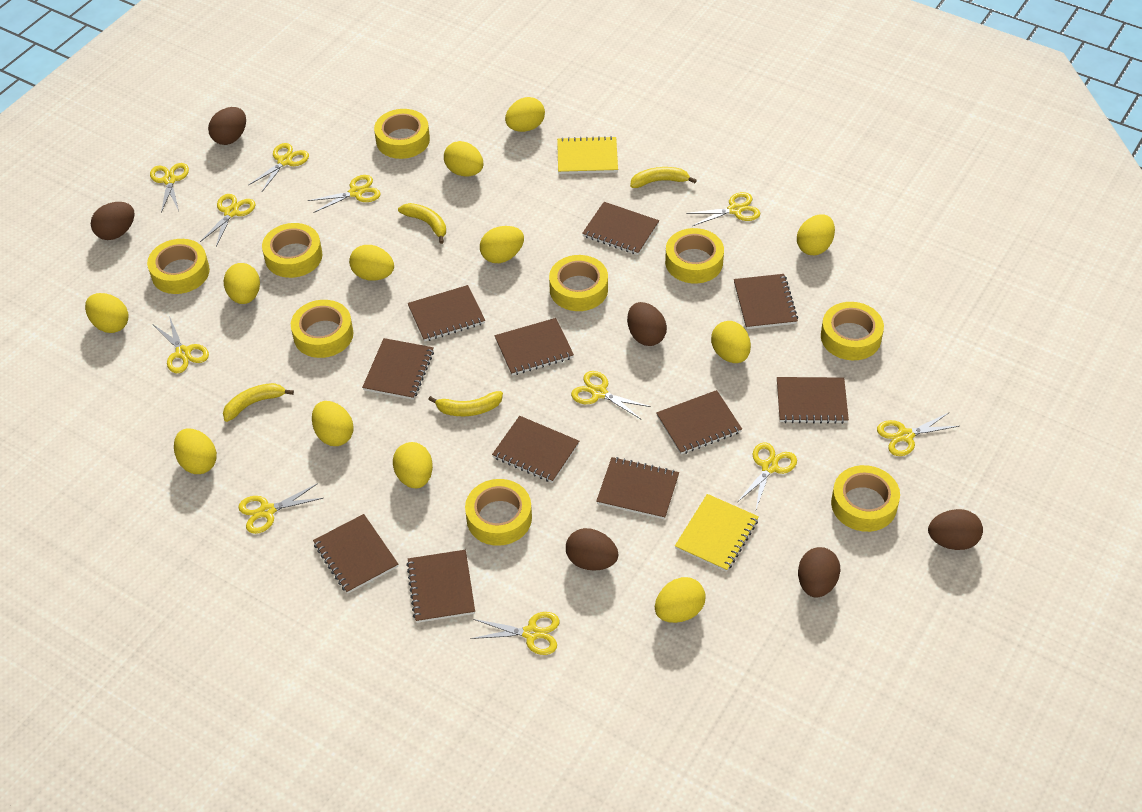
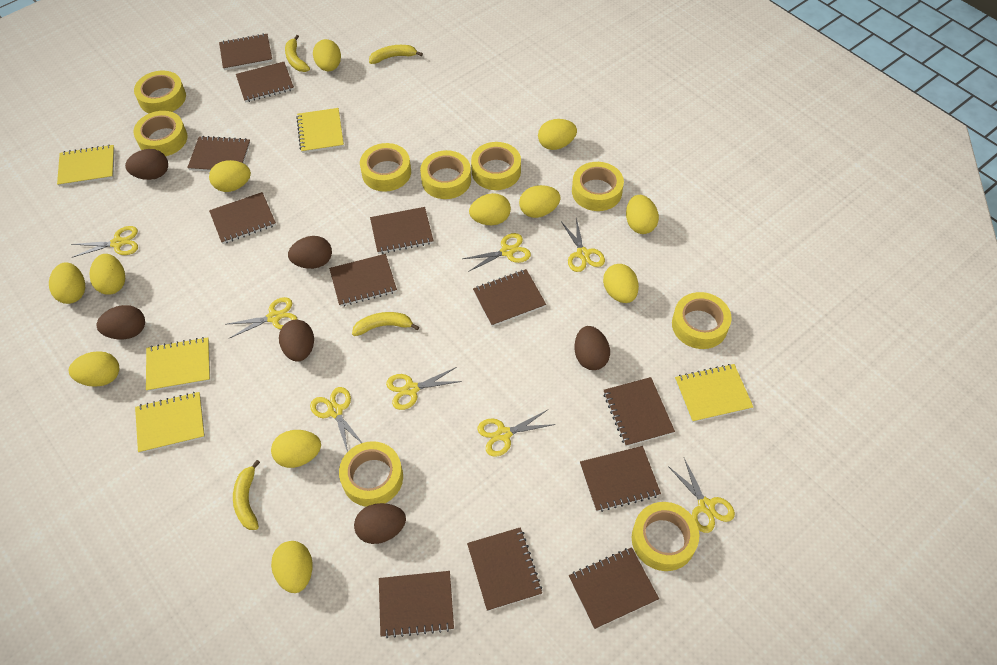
brown notebook: [313,514,398,594] [362,338,434,400] [406,550,475,623] [408,285,485,342] [492,416,579,483] [495,318,574,376] [582,202,659,255] [596,457,679,519] [656,390,742,454] [734,274,798,329] [777,377,849,424] = 11 -> [187,136,250,171] [209,192,276,244] [219,34,272,70] [236,62,294,103] [329,254,397,307] [370,207,434,254] [379,571,454,638] [467,527,542,611] [473,269,546,327] [569,547,659,629] [580,446,661,512] [603,377,675,447] = 12
yellow notebook: [557,136,618,174] [675,494,759,572] = 2 -> [57,145,115,186] [135,392,205,453] [146,337,210,392] [296,108,344,153] [675,364,753,423] = 5
yellow scissors: [150,163,189,213] [154,316,209,373] [200,194,256,246] [238,483,323,534] [248,143,309,192] [307,175,381,213] [471,612,560,655] [571,371,651,420] [686,192,760,226] [738,443,797,509] [877,412,959,456] = 11 -> [71,226,138,258] [227,297,298,338] [310,387,362,452] [386,367,462,410] [463,233,531,272] [477,410,555,457] [562,218,605,272] [668,458,735,533] = 8

